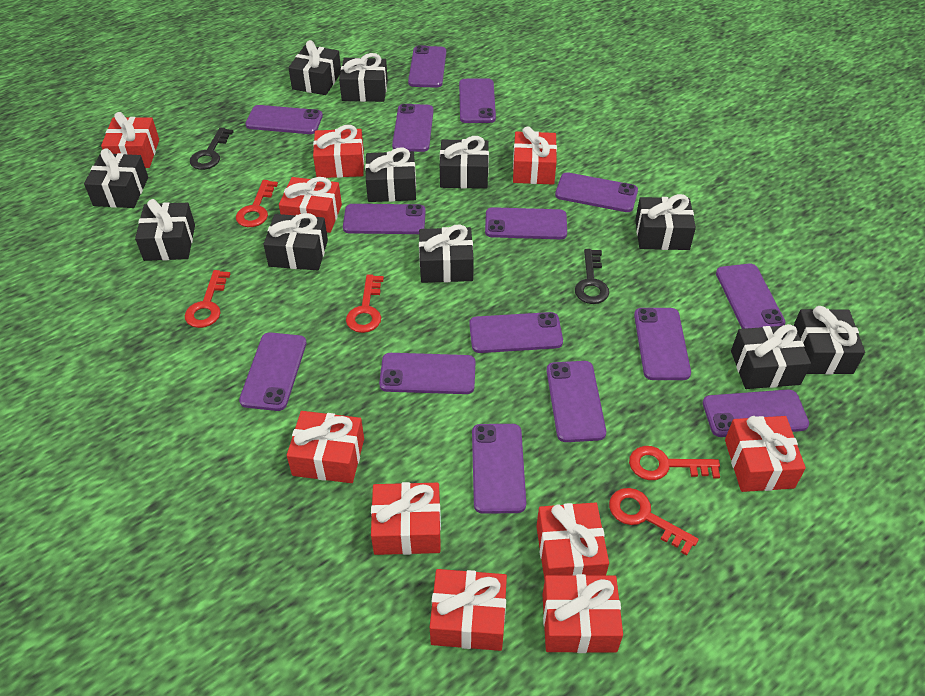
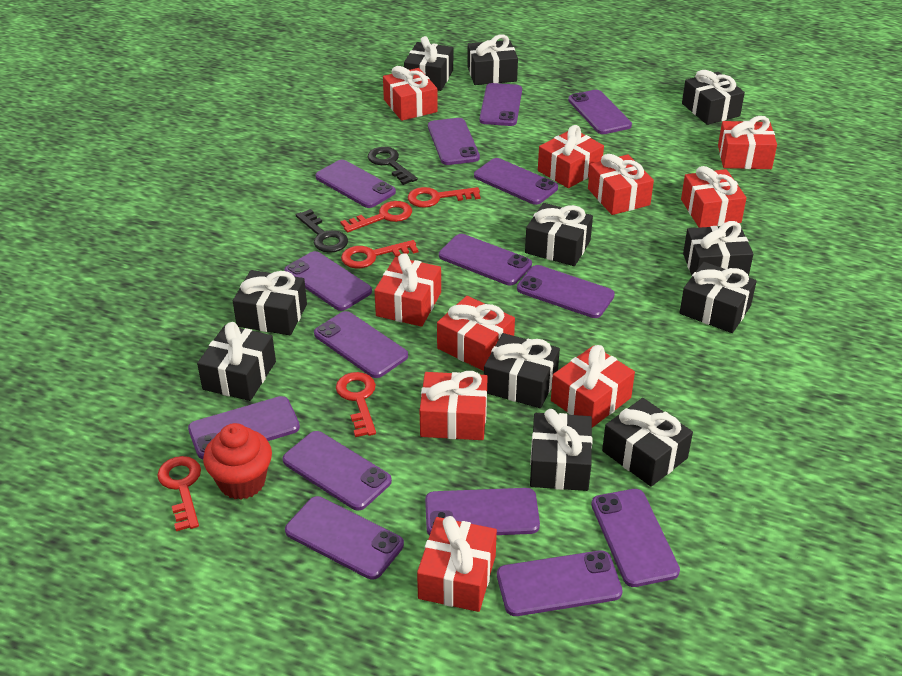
red cupcake: none = 0 -> [203,423,272,500] = 1

